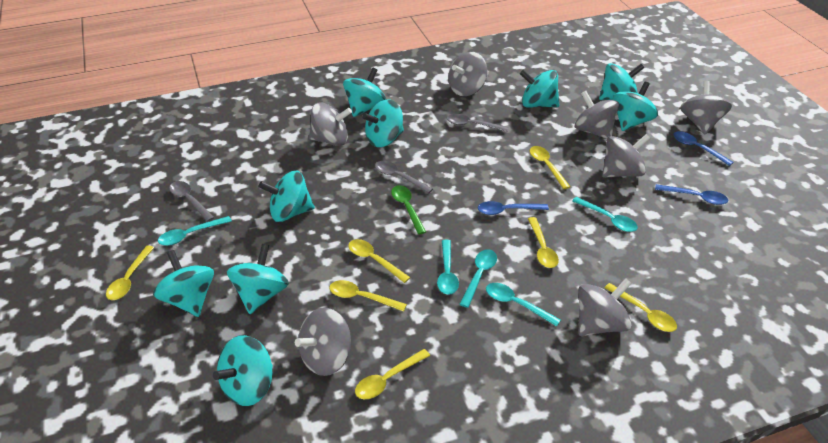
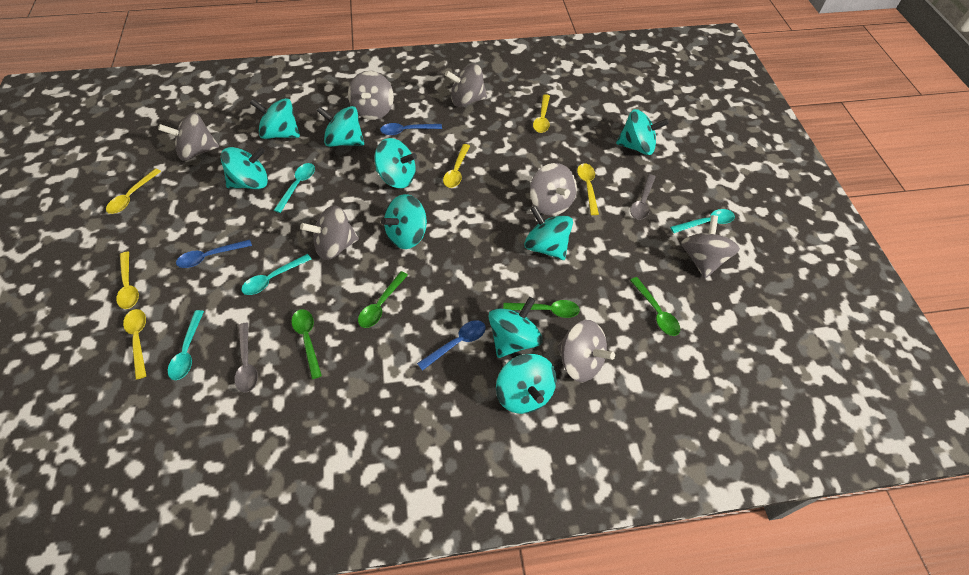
green spoon: [391,185,426,235] = 1 -> [291,309,322,379] [358,271,408,328] [503,300,580,318] [630,277,680,336] = 4
grey spoon: [169,181,215,222] [375,161,433,194] [447,114,509,132] = 3 -> [234,323,258,392] [630,174,655,220] = 2
turquoise spoon: [158,216,232,246] [437,240,459,295] [459,249,497,308] [486,283,561,326] [572,197,638,232] = 5 -> [168,310,204,380] [241,254,312,295] [274,163,315,213] [670,209,735,233] = 4
yellow spoon: [106,246,154,300] [329,280,407,312] [348,239,410,283] [355,349,430,399] [528,217,559,268] [530,146,570,189] [604,283,677,332] = 7 -> [106,168,161,214] [116,252,139,309] [123,309,146,379] [443,144,470,188] [533,94,550,133] [577,163,599,215] = 6

